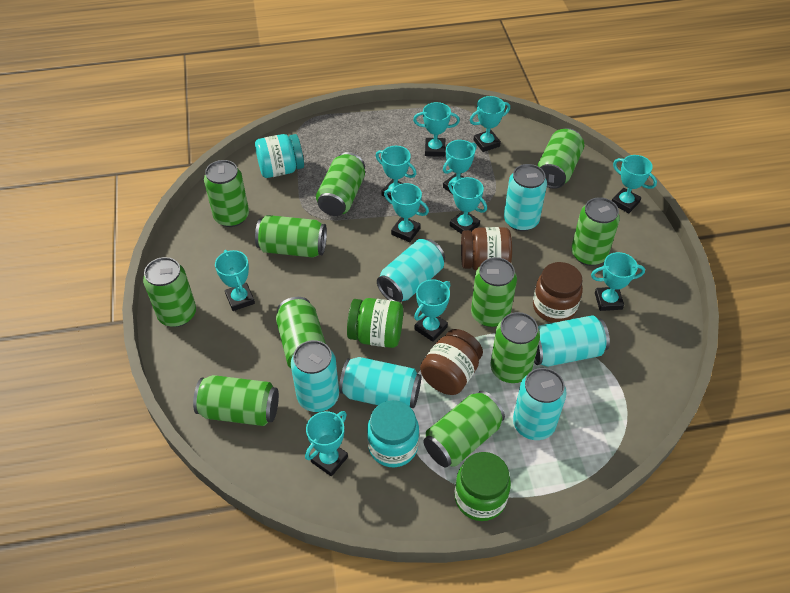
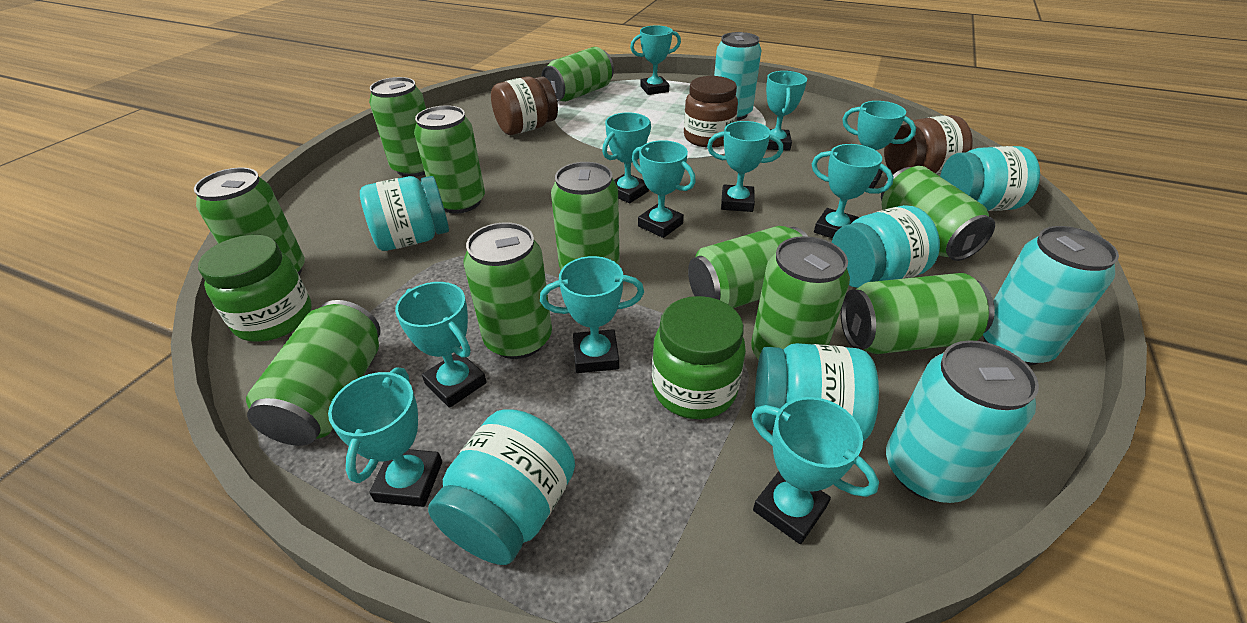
turquoise can: [291,340,339,412] [339,357,421,408] [377,239,445,302] [504,164,547,231] [513,368,567,440] [534,315,610,367] = 6 -> [714,32,762,121] [886,340,1039,503] [983,226,1119,365] = 3
turquoise jar: [255,134,304,178] [367,400,419,467] = 2 -> [360,176,449,251] [428,409,575,565] [755,343,879,442] [831,205,940,288] [940,146,1040,211] = 5

